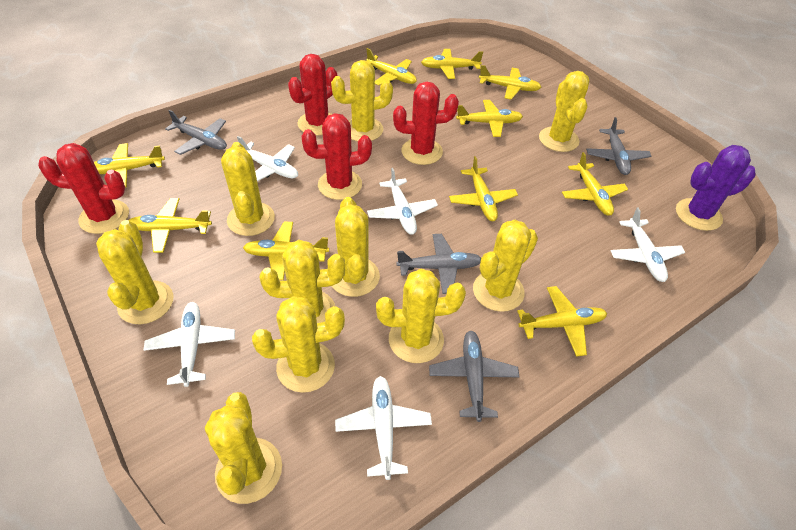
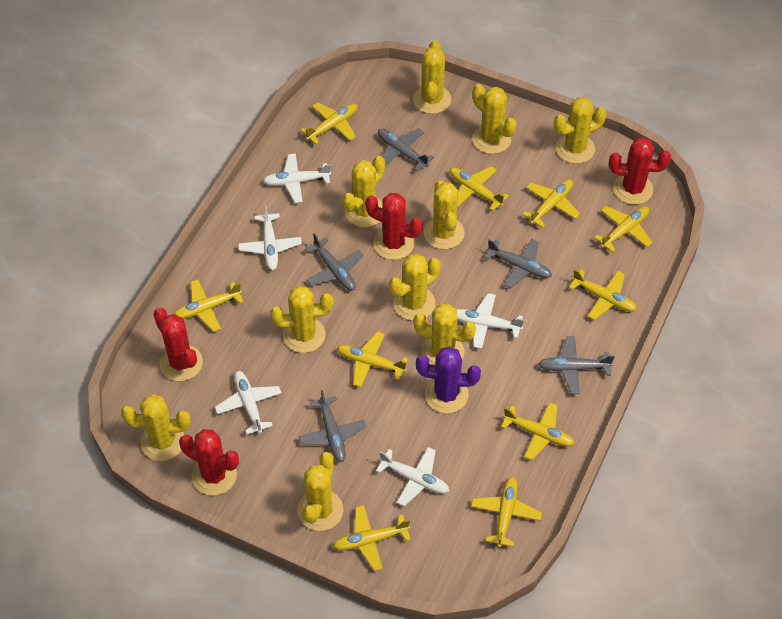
grey plane: [165,110,227,155] [397,234,481,294] [429,330,520,422] [586,117,651,175] = 4 -> [299,390,367,462] [305,233,364,290] [378,128,434,172] [485,239,552,288] [538,336,614,394] = 5

